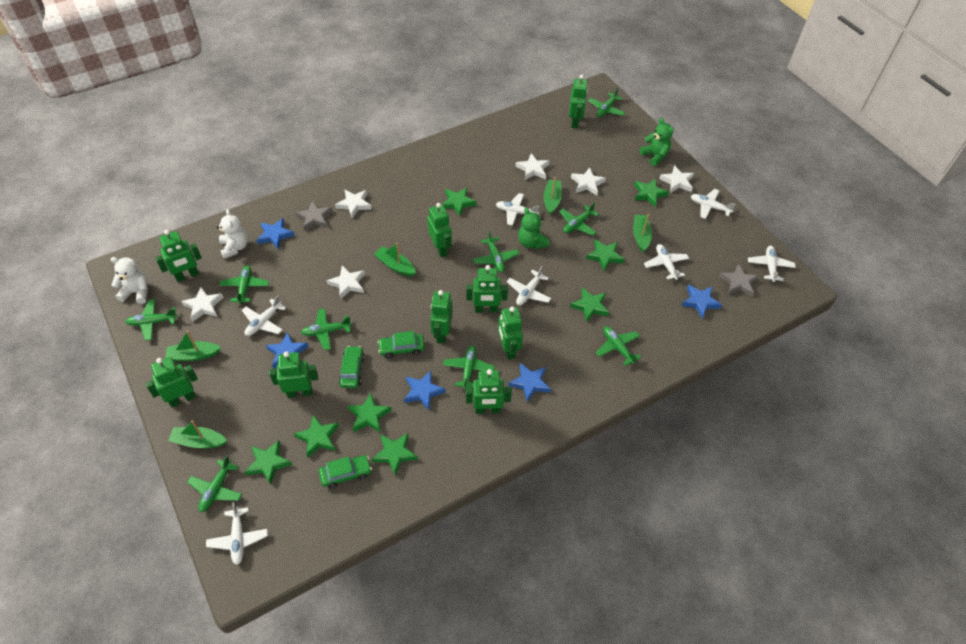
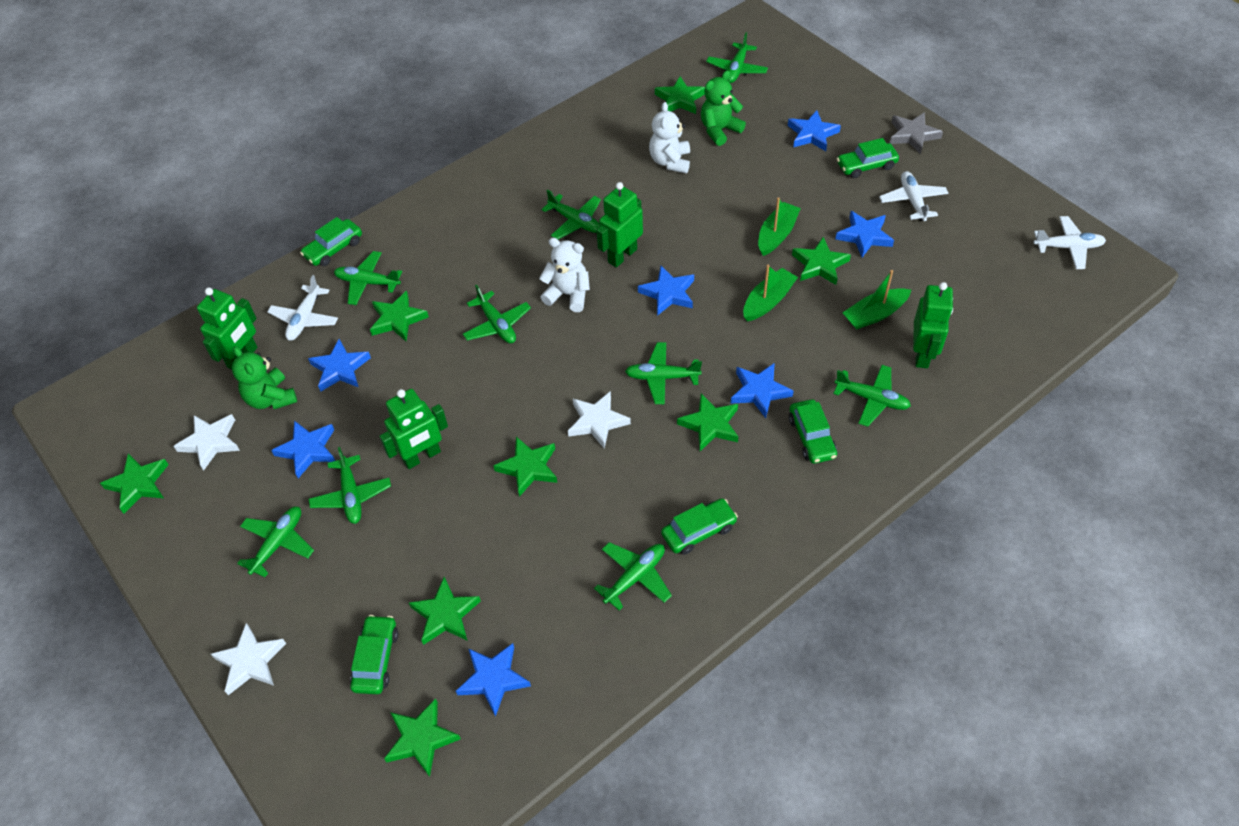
blue star: [256,218,295,250] [266,332,309,369] [404,371,446,410] [508,363,551,402] [681,284,722,318] = 5 -> [271,421,335,478] [308,339,371,391] [456,643,531,717] [638,266,694,316] [731,363,793,418] [788,110,841,151] [835,211,894,257] = 7
green boat: [165,331,221,361] [168,420,227,449] [374,243,416,276] [543,177,562,215] [633,214,652,253] = 5 -> [743,265,798,321] [758,197,801,256] [843,270,911,330] = 3
green car: [319,455,372,488] [339,346,365,388] [378,331,425,358] = 3 -> [300,217,362,266] [350,615,398,694] [661,498,738,555] [789,399,837,464] [837,138,899,178] = 5
green robot: [146,357,198,407] [155,230,202,282] [269,351,318,398] [427,203,452,257] [430,290,453,343] [466,265,508,313] [466,369,512,414] [498,307,523,360] [569,75,588,128] = 9 -> [197,287,257,369] [379,389,448,469] [597,182,643,267] [913,282,953,368] = 4
grey star: [295,201,333,231] [719,264,759,296] = 2 -> [890,112,943,154] = 1
white plane: [206,502,268,565] [242,295,286,336] [496,193,540,226] [507,266,551,305] [644,244,689,280] [691,189,736,219] [748,246,796,282] = 7 -> [267,275,338,341] [879,171,948,221] [1034,216,1106,269] = 3
white star: [181,287,223,322] [327,266,365,300] [335,189,372,218] [515,153,550,180] [571,167,606,195] [659,165,694,193] = 6 -> [174,414,240,471] [211,623,286,695] [568,391,631,449] = 3

